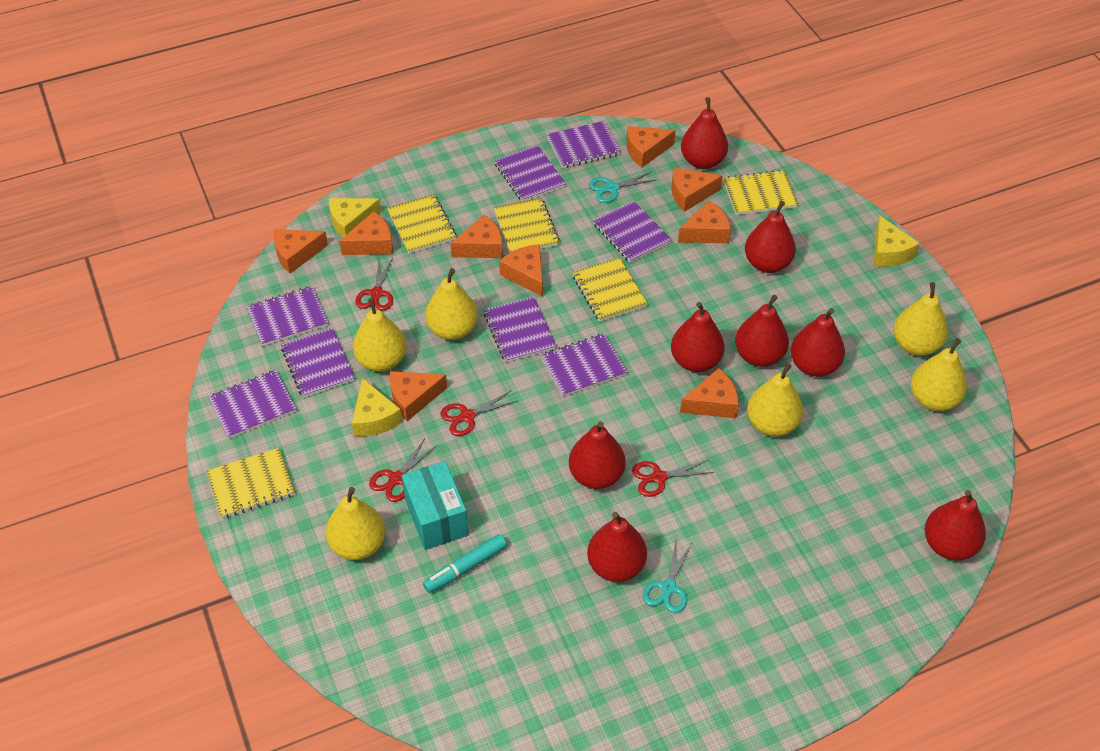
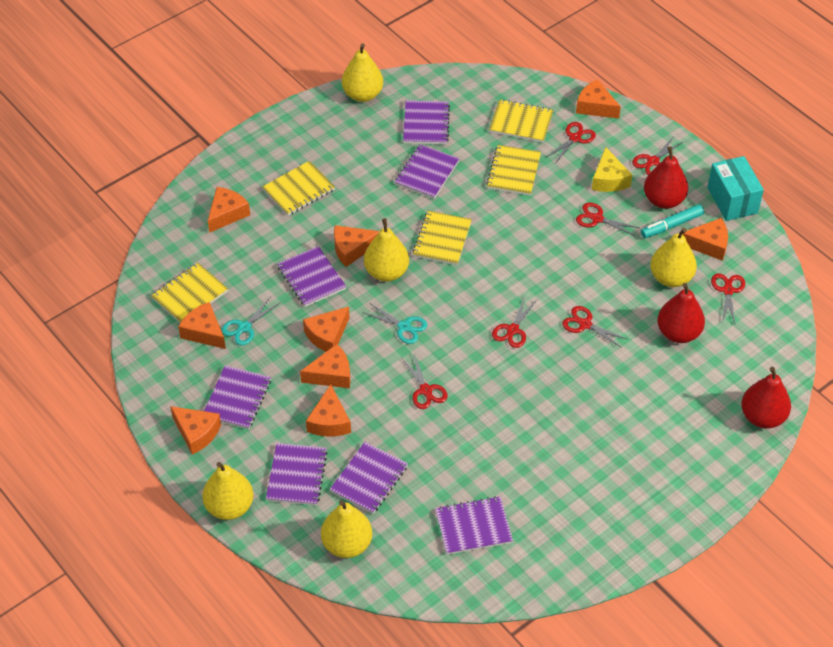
purple notebook: [208,370,296,439] [247,286,328,346] [281,328,355,398] [484,296,556,362] [494,145,566,201] [541,333,627,397] [547,121,621,168] [593,201,672,263] = 8 -> [204,365,271,429] [266,443,328,505] [277,246,346,307] [330,442,408,514] [395,144,460,199] [403,100,450,144] [435,496,513,555] = 7
red pear: [569,421,626,489] [587,512,647,582] [671,302,725,372] [681,97,728,169] [735,295,789,367] [745,201,796,273] [790,308,845,377] [925,490,986,560] = 8 -> [644,146,688,209] [657,283,705,343] [741,367,791,429] = 3
red scissors: [355,258,393,311] [369,439,437,502] [441,391,517,436] [632,460,714,497] = 4 -> [402,354,448,409] [492,297,537,348] [545,122,596,164] [562,306,627,348] [576,202,640,236] [632,136,684,175] [711,273,745,324] = 7
yellow cheese: [329,198,381,238] [352,378,402,436] [874,215,920,267] = 3 -> [592,147,632,192] = 1
yellow pear: [326,487,385,560] [353,298,407,372] [425,268,478,340] [747,363,803,437] [893,282,948,356] [911,338,967,411] = 6 -> [202,462,253,520] [321,500,372,558] [342,44,383,102] [364,218,409,282] [650,228,697,287] = 5

